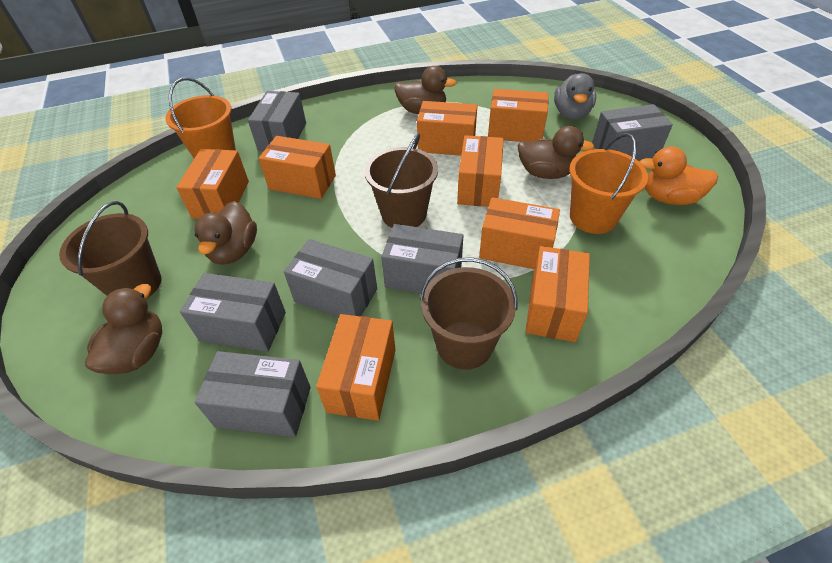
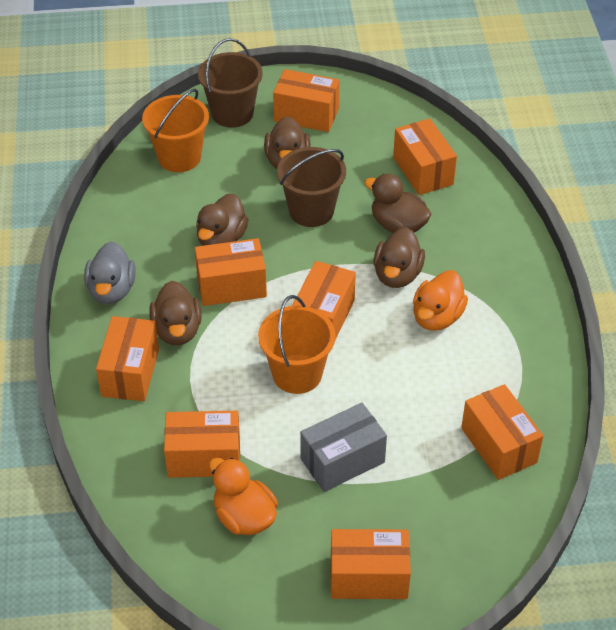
brown bucket: [59,201,161,299] [365,133,438,228] [420,257,518,370] = 3 -> [198,38,263,128] [277,147,346,227] = 2
brown duck: [85,284,162,374] [195,201,257,264] [394,66,456,114] [518,126,594,179] = 4 -> [149,281,202,345] [196,194,249,246] [264,116,311,169] [364,174,432,233] [374,227,425,288] = 5
grey box: [180,273,286,352] [194,351,311,437] [248,91,306,151] [284,239,377,317] [381,224,463,294] [592,104,673,160] = 6 -> [300,403,387,492] = 1
orange duck: [640,147,718,205] = 1 -> [209,458,278,535] [413,270,468,331] = 2

